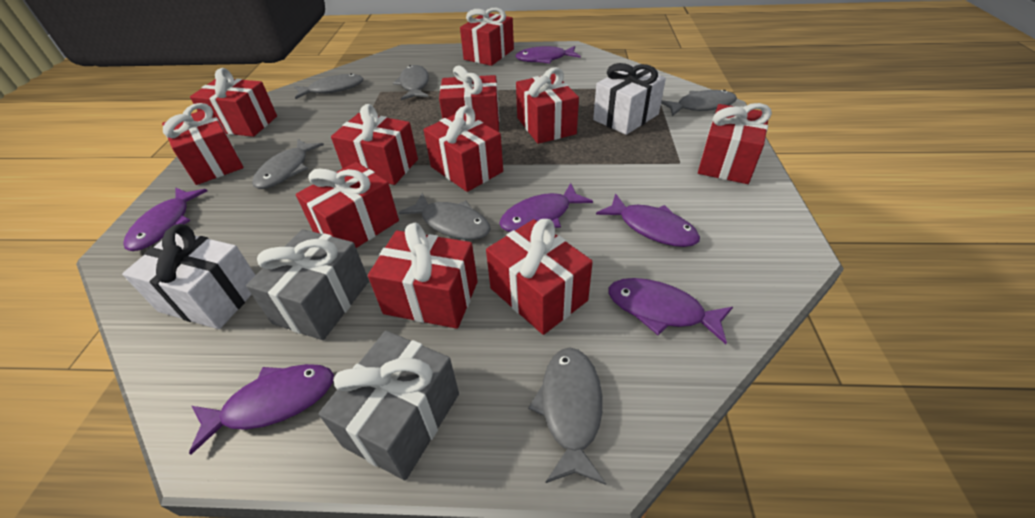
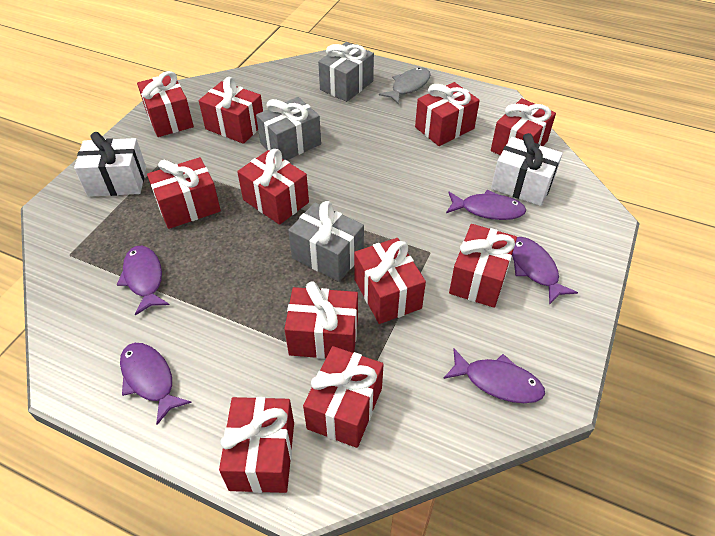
grey fish: [252,139,324,189] [294,73,364,99] [393,65,429,100] [398,193,491,240] [528,348,606,485] [661,90,737,116] = 6 -> [379,68,431,105] = 1
grey gift: [246,229,369,340] [318,331,459,480] = 2 -> [256,97,321,160] [288,201,364,282] [318,42,374,102] = 3
purple fish: [123,187,207,251] [189,364,334,455] [499,183,593,232] [515,46,581,64] [596,193,700,247] [608,278,733,344] = 6 -> [117,246,169,316] [120,343,192,425] [443,349,545,403] [446,190,526,220] [512,237,578,305] = 5

